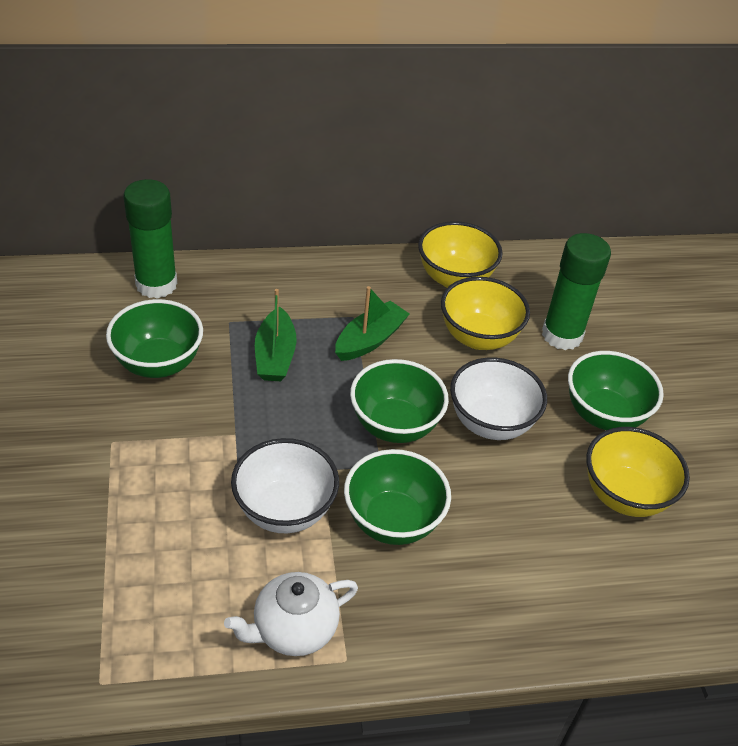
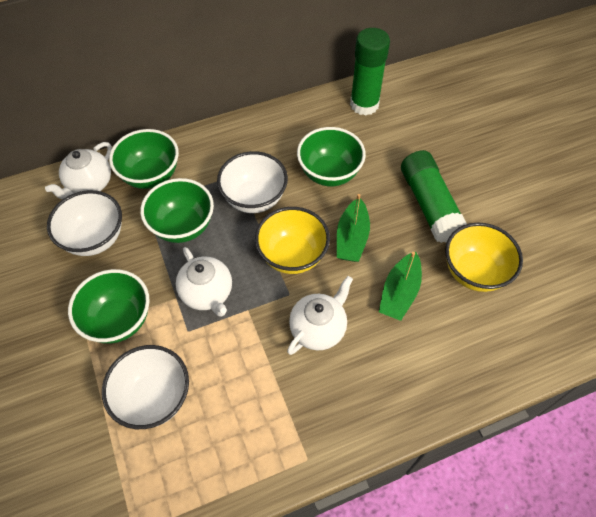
white bowl: [231,438,339,533] [450,358,547,440] = 2 -> [47,190,122,256] [102,345,189,429] [217,151,288,213] = 3
white teapot: [224,572,358,656] = 1 -> [45,142,112,199] [176,247,232,317] [287,276,353,355] = 3
yellow bowl: [418,221,502,288] [441,277,530,350] [586,427,690,517] = 3 -> [255,207,330,274] [445,223,523,292] = 2

